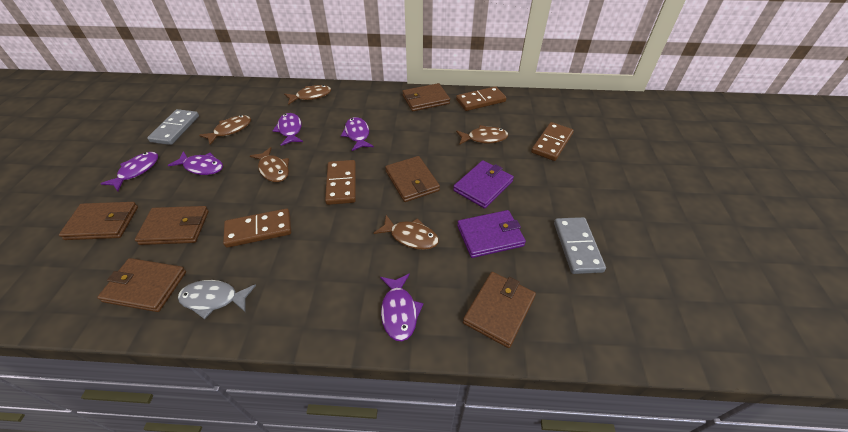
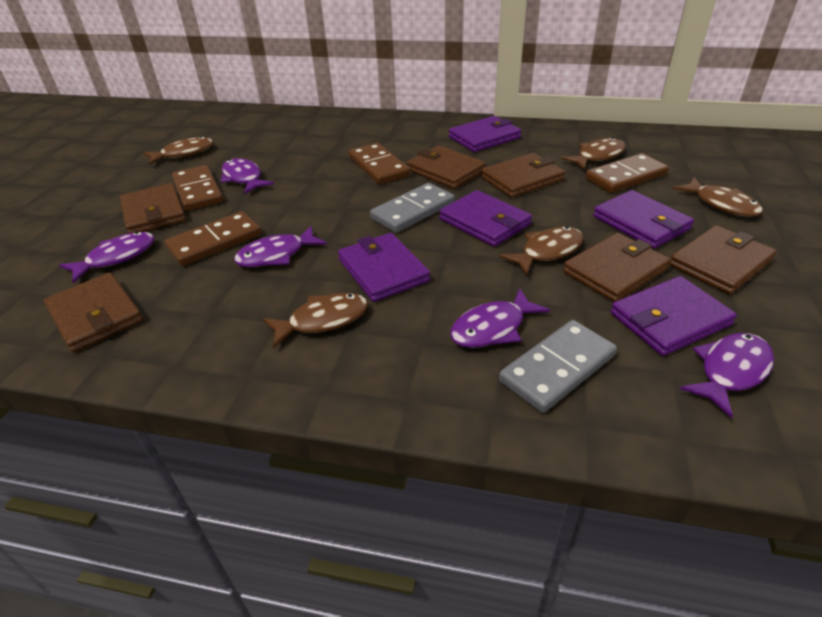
grey fish: [178,280,256,319] = 1 -> none = 0
purple wallet: [453,160,514,209] [457,210,526,258] = 2 -> [338,233,430,302] [439,190,532,247] [449,116,521,152] [593,190,694,248] [611,276,737,356] = 5

